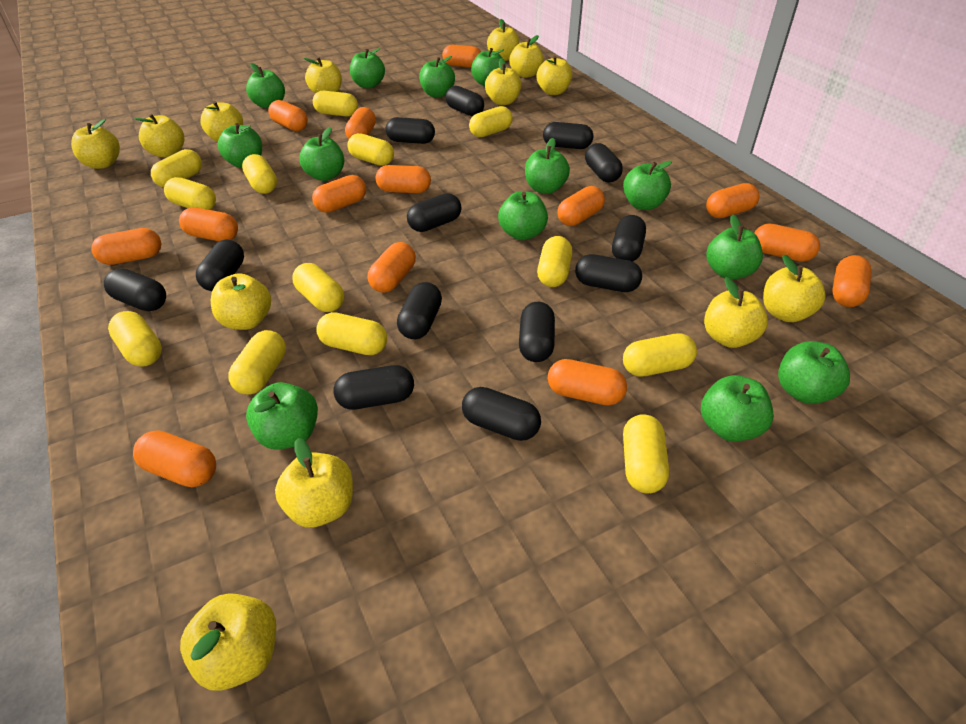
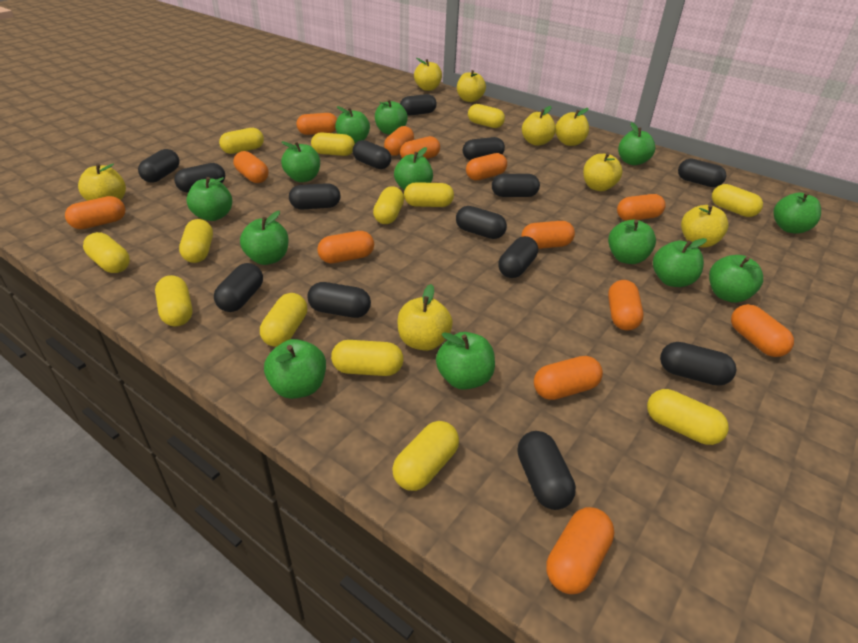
black capsule: [104,268,166,311] [196,239,244,291] [334,365,414,410] [386,117,435,144] [397,282,442,339] [407,193,461,232] [445,86,484,116] [462,387,541,441] [519,302,555,362] [543,122,593,149] [575,254,642,292] [585,143,623,182] [612,215,646,262] = 13 -> [138,149,180,183] [174,163,225,193] [214,263,263,312] [289,183,340,210] [307,282,371,318] [353,140,391,169] [400,94,437,116] [456,206,507,239] [463,137,505,160] [492,174,540,197] [498,236,538,278] [518,431,576,510] [660,342,736,386] [678,159,726,187] = 14
orange capsule: [91,228,161,265] [133,430,216,487] [179,207,238,241] [268,100,308,131] [312,175,366,213] [345,107,376,139] [368,242,416,293] [376,165,431,193] [442,44,481,68] [548,359,627,406] [557,186,605,226] [706,183,759,218] [754,223,820,262] [832,255,872,307] = 14 -> [65,196,125,229] [234,151,268,183] [297,113,337,135] [317,231,374,263] [384,126,414,156] [400,136,440,159] [466,153,507,180] [521,221,575,249] [534,356,603,400] [546,507,614,594] [608,280,644,330] [617,194,666,221] [731,304,794,357] = 13
yellow apple: [71,119,120,169] [135,114,184,158] [180,593,276,691] [200,101,243,142] [211,273,271,330] [275,438,353,528] [304,57,342,94] [485,58,521,105] [487,19,519,61] [509,35,544,78] [537,56,572,95] [704,277,768,348] [763,254,826,322] = 13 -> [78,163,126,201] [398,284,453,351] [414,58,442,91] [457,70,486,102] [522,106,556,146] [556,108,589,146] [583,153,622,191] [681,204,729,248] = 8

